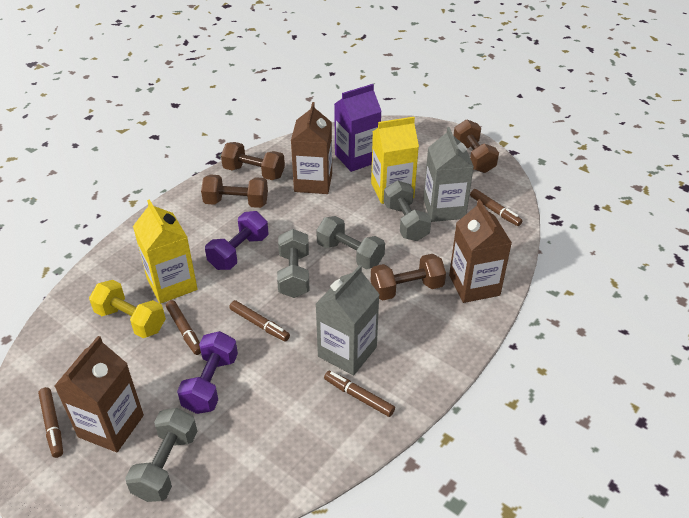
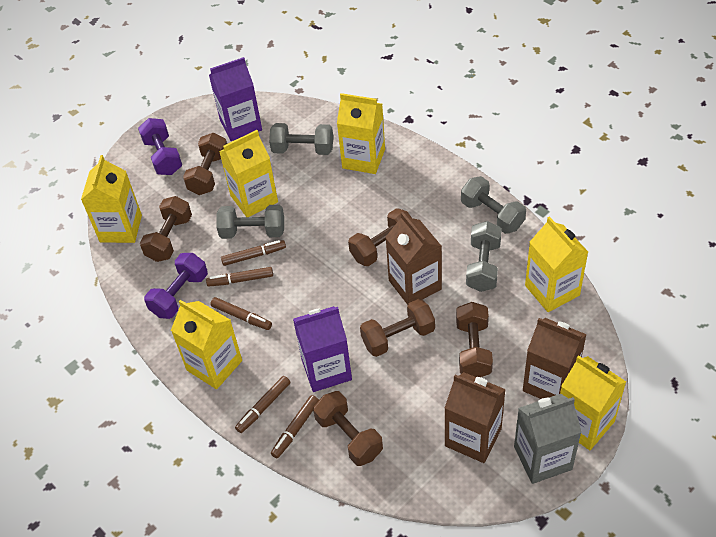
brown dumbbell: [201,174,268,208] [221,142,285,180] [371,254,446,300] [453,120,499,173] = 4 -> [140,196,192,262] [183,133,227,195] [313,391,383,466] [348,208,412,266] [360,299,435,357] [456,302,493,377] = 6
grey carton: [316,265,380,375] [423,127,474,222] = 2 -> [514,394,582,484] = 1
purple carton: [334,84,382,172] = 1 -> [209,57,262,141] [293,306,352,392] = 2
yellow carton: [133,199,198,304] [371,117,419,204] = 2 -> [81,155,142,243] [171,300,242,389] [219,130,278,217] [337,93,385,174] [525,216,588,312] [560,355,626,450] = 6
yellow dumbbell: [89,280,166,338] = 1 -> none = 0

